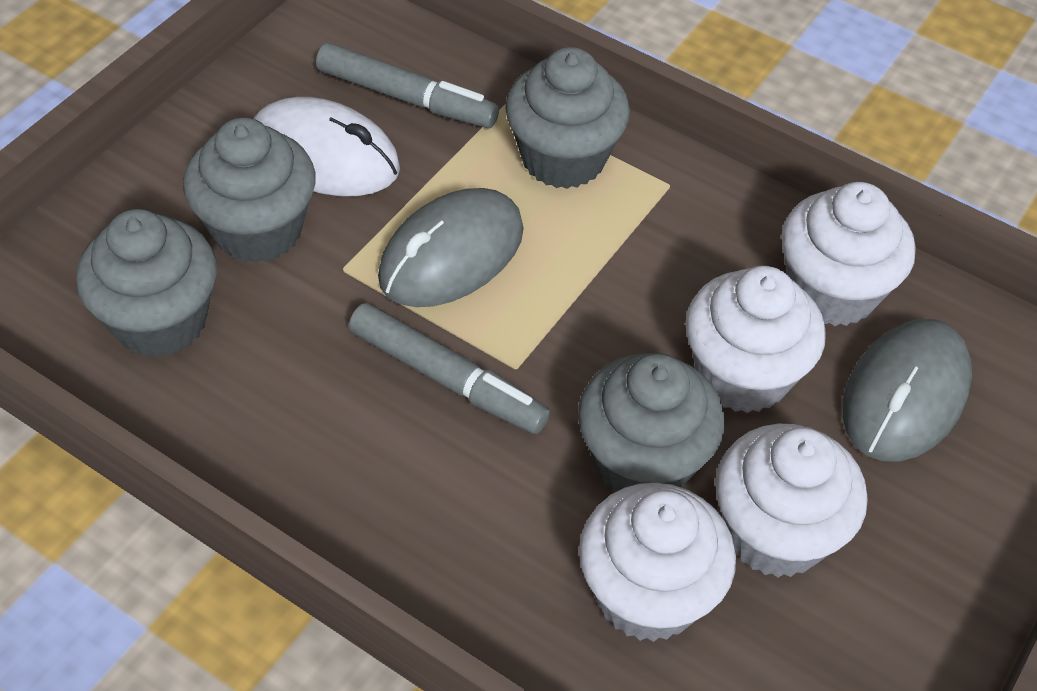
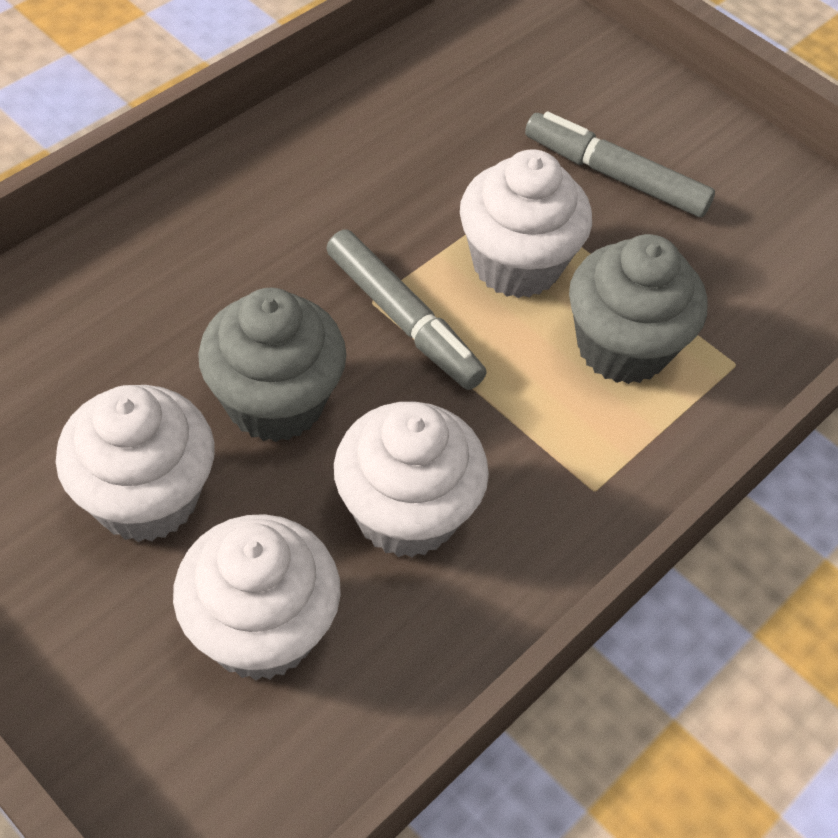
grey cupcake: [76,209,217,357] [183,118,316,263] [505,47,630,189] [578,353,725,493] = 4 -> [198,288,346,442] [569,234,707,384] = 2
grey mouse: [378,188,524,307] [842,319,972,461] = 2 -> none = 0
white mouse: [253,97,400,196] = 1 -> none = 0

